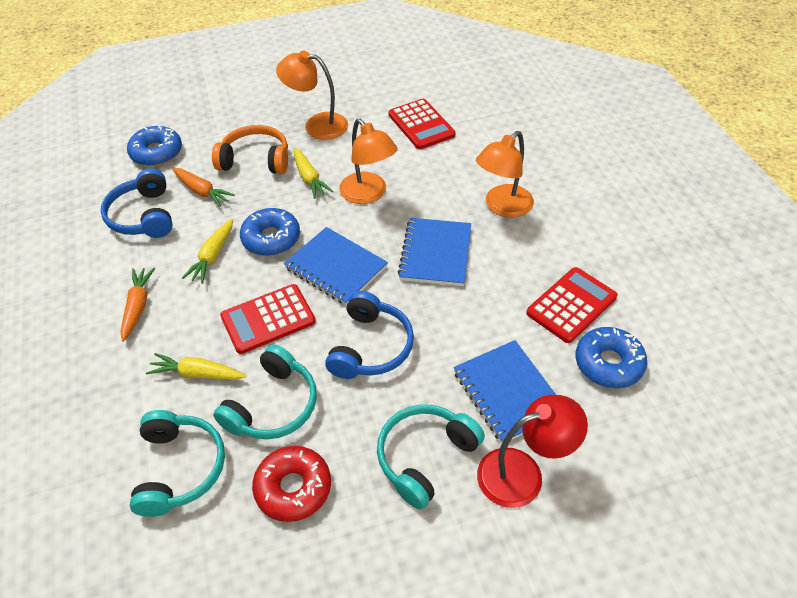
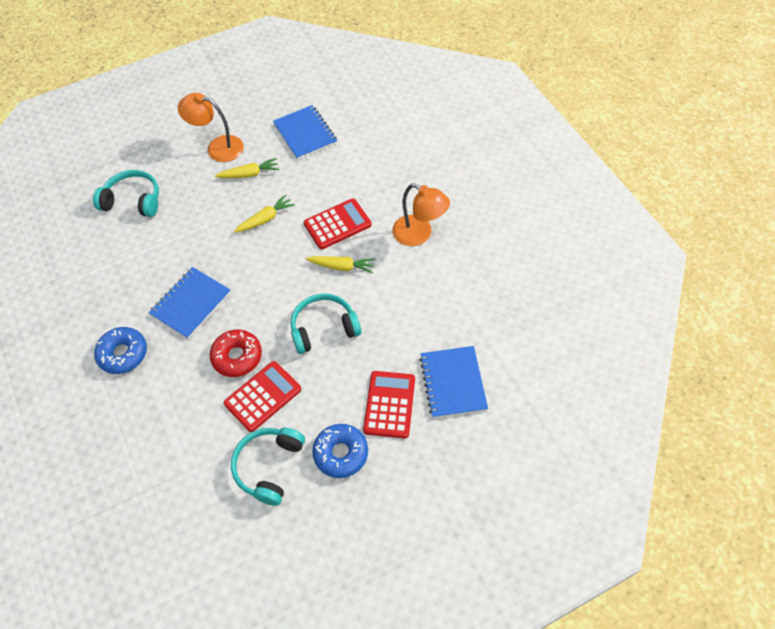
blue donut: [127,125,182,166] [240,208,300,256] [575,327,647,388] = 3 -> [94,327,147,374] [312,424,368,478] = 2
blue headphones: [101,169,173,238] [325,291,414,379] = 2 -> none = 0
orange carrot: [120,268,155,342] [172,168,235,207] = 2 -> none = 0
orange headphones: [212,125,288,174] = 1 -> none = 0
orange lamp: [276,51,348,140] [339,119,398,204] [476,131,534,218] = 3 -> [178,93,244,162] [392,184,450,246] = 2
red lamp: [477,395,588,508] = 1 -> none = 0

